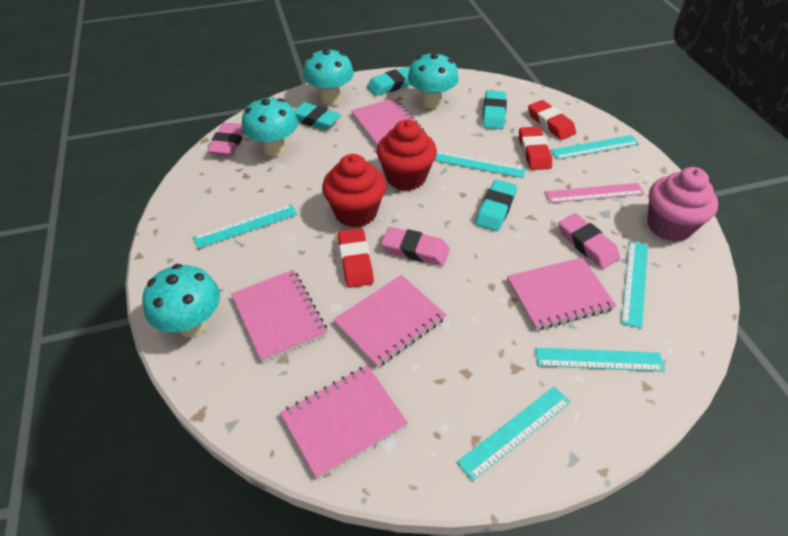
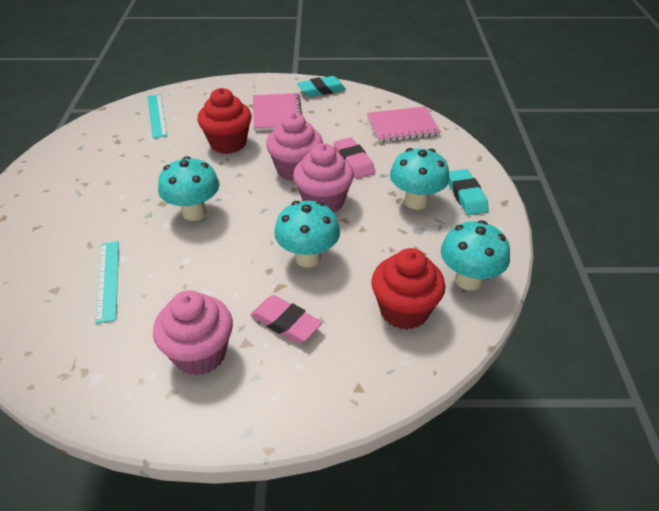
pink cupcake: [647,167,718,242] = 1 -> [153,290,233,375] [266,113,323,181] [293,143,354,213] = 3
pink eraser: [207,123,244,156] [381,227,450,266] [559,213,620,269] = 3 -> [251,295,322,343] [333,138,375,179] = 2
pink notebook: [231,270,327,362] [280,365,408,479] [333,275,446,368] [351,98,424,147] [507,257,616,330] = 5 -> [253,93,302,131] [367,106,441,142] = 2
pink ruler: [545,183,645,203] = 1 -> none = 0
red eraser: [338,228,374,288] [519,127,552,170] [528,100,576,140] = 3 -> none = 0
turquoise eraser: [294,102,341,130] [367,67,411,96] [475,179,517,231] [482,90,507,129] = 4 -> [297,76,346,97] [448,169,489,215] = 2
turquoise ruler: [193,204,297,249] [434,151,526,178] [457,386,571,481] [536,348,665,371] [551,135,639,160] [621,241,648,329] = 6 -> [95,241,119,324] [147,94,167,138] = 2

